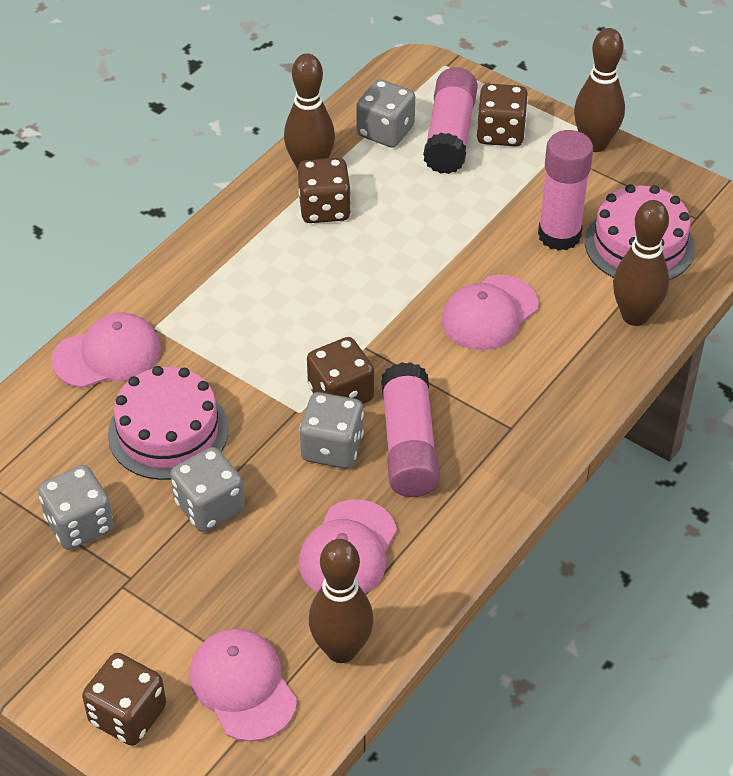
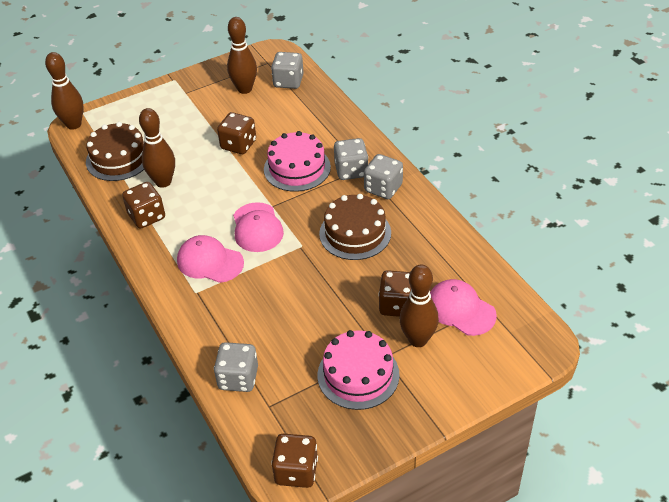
brown cake: none = 0 -> [86,122,144,181] [319,194,391,260] = 2
pink cap: [51,312,161,388] [189,628,297,742] [299,500,397,593] [441,275,539,350] = 4 -> [177,235,244,283] [233,202,284,252] [430,279,497,336] = 3
pink glue stick: [381,362,440,497] [423,67,478,174] [538,130,593,251] = 3 -> none = 0

